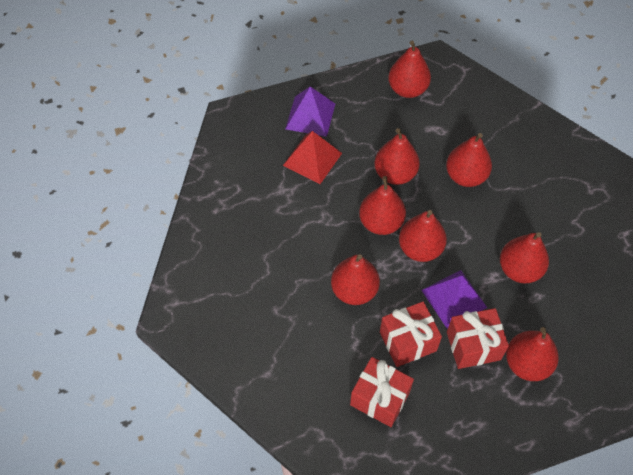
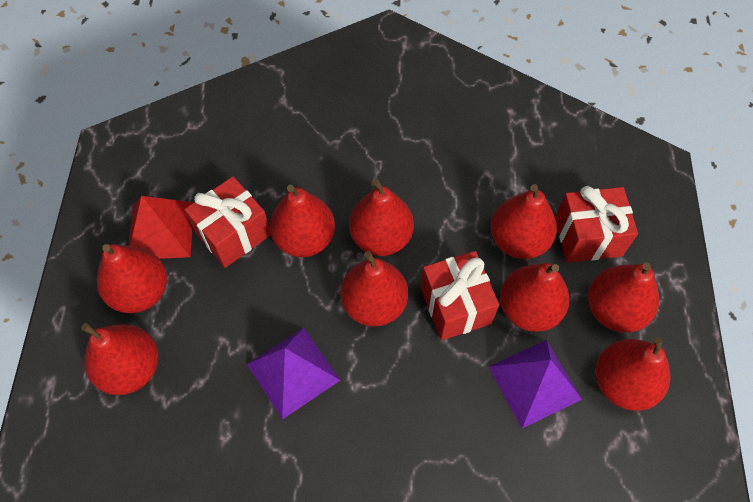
red pear: [331,254,380,305] [359,176,406,235] [374,128,420,185] [388,41,431,98] [399,210,447,262] [446,133,492,187] [500,232,549,283] [506,327,559,381] = 8 -> [81,323,158,395] [97,244,167,313] [270,185,335,257] [340,251,408,327] [349,179,414,256] [491,184,557,259] [500,263,570,332] [588,262,659,332] [596,337,671,411] = 9

